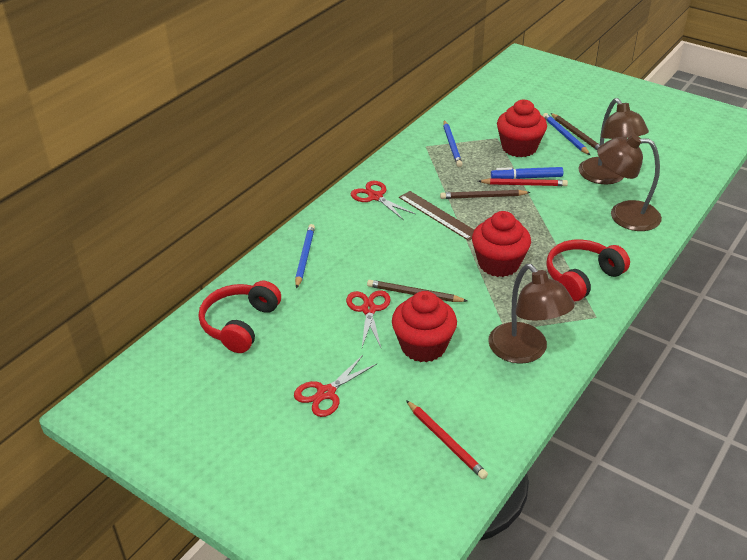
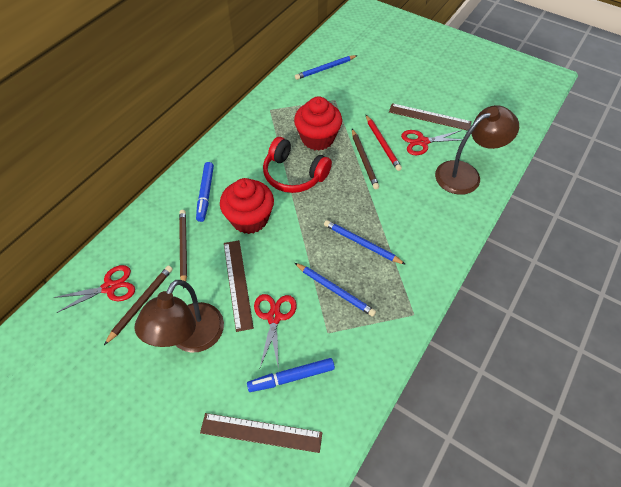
blue marker: [491,167,563,179] = 1 -> [196,162,214,222] [247,358,335,392] = 2
brown lamp: [488,264,575,364] [579,98,649,184] [597,134,662,231] = 3 -> [134,280,224,352] [435,105,519,195] = 2
brown ruler: [399,191,474,241] = 1 -> [200,413,322,453] [224,240,254,332] [389,103,472,131] = 3
red cupcake: [392,291,457,363] [472,211,531,277] [497,100,547,157] = 3 -> [220,178,274,234] [294,96,342,150] = 2
red headphones: [199,281,281,353] [546,239,630,301] = 2 -> [263,137,332,193] = 1
red pencil: [406,400,488,479] [478,178,568,186] = 2 -> [366,115,402,171] = 1

